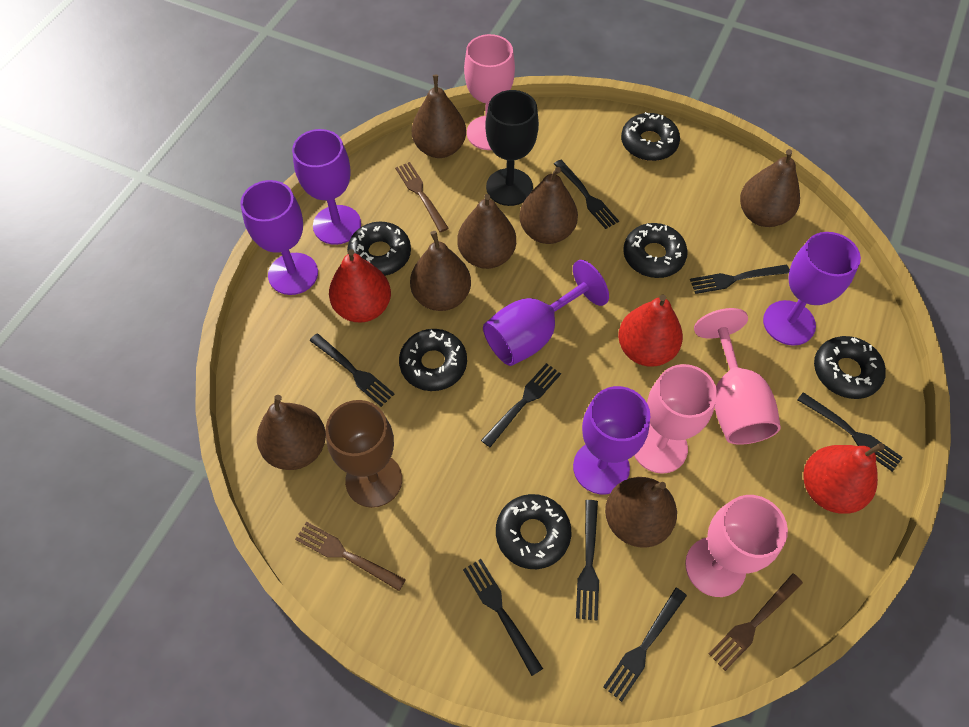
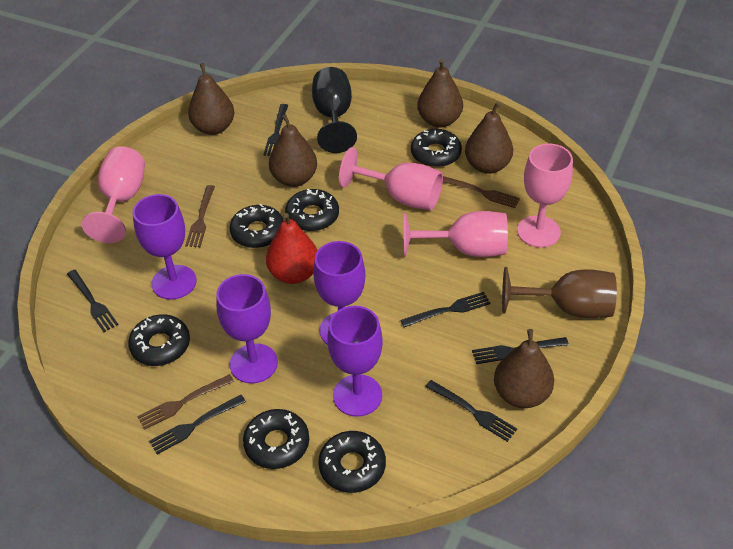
black fork: [310,333,394,407] [463,559,543,676] [481,363,561,447] [554,160,619,229] [576,500,599,621] [603,588,687,702] [690,265,790,294] [797,392,903,472] = 8 -> [67,270,119,332] [149,395,246,455] [263,104,288,156] [400,292,491,327] [425,380,517,442] [472,337,569,364] = 6
brown pear: [257,395,326,470] [410,231,471,311] [412,75,466,158] [457,194,516,269] [519,167,578,244] [605,477,677,548] [740,149,800,227] = 7 -> [188,63,235,135] [269,114,317,187] [417,59,463,128] [465,102,513,174] [494,329,554,408] = 5
purple goblet: [240,180,318,295] [292,129,361,245] [483,260,609,366] [573,386,650,494] [763,232,861,346] = 5 -> [133,194,196,300] [216,274,278,384] [313,241,366,345] [327,306,383,417] = 4
red pear: [329,249,391,323] [618,294,683,367] [803,443,885,513] = 3 -> [266,213,318,284] = 1

